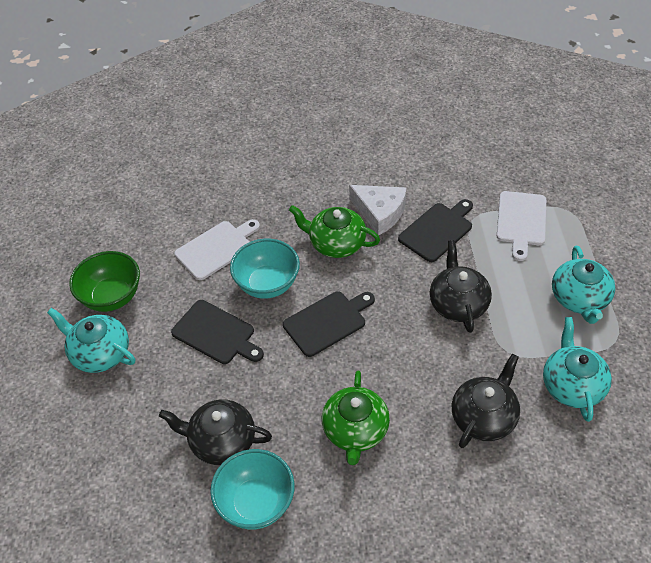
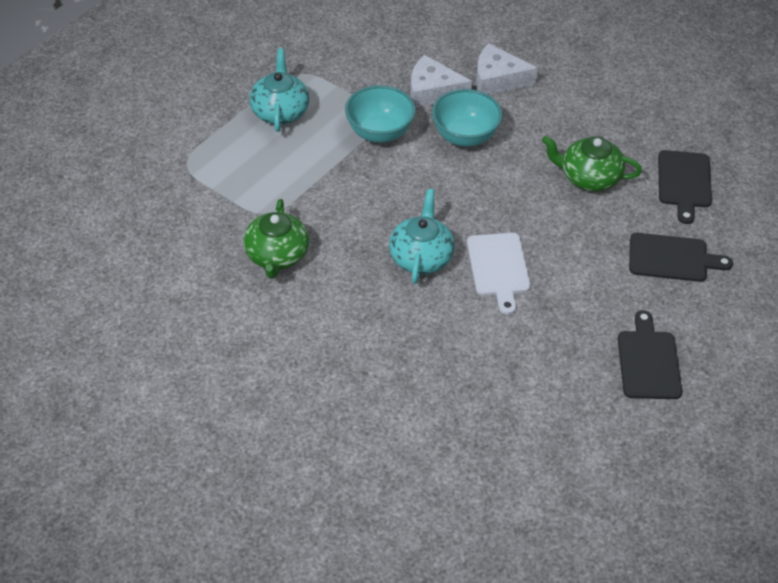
black teapot: [159,399,272,465] [430,240,492,333] [451,353,520,448] = 3 -> none = 0
green bowl: [69,251,140,312] = 1 -> none = 0
turquoise teapot: [47,308,135,373] [543,317,612,422] [552,246,615,324] = 3 -> [249,48,310,132] [389,189,455,284] = 2
white cheese: [349,185,407,235] = 1 -> [411,55,472,108] [476,43,538,95] = 2
white cutting board: [175,219,260,280] [497,191,546,261] = 2 -> [467,233,531,315] = 1

